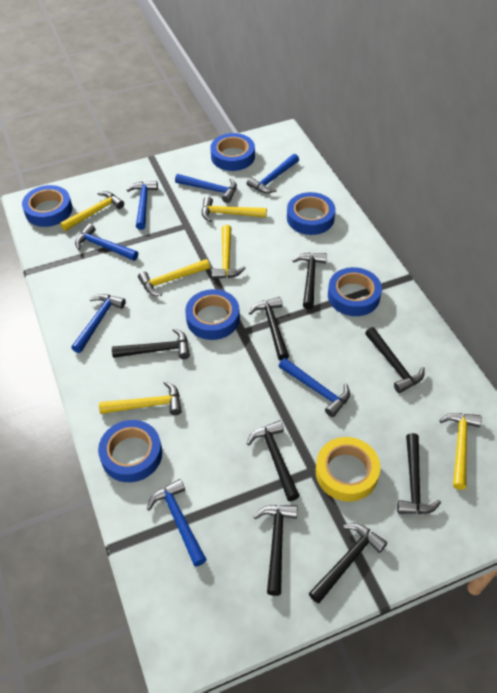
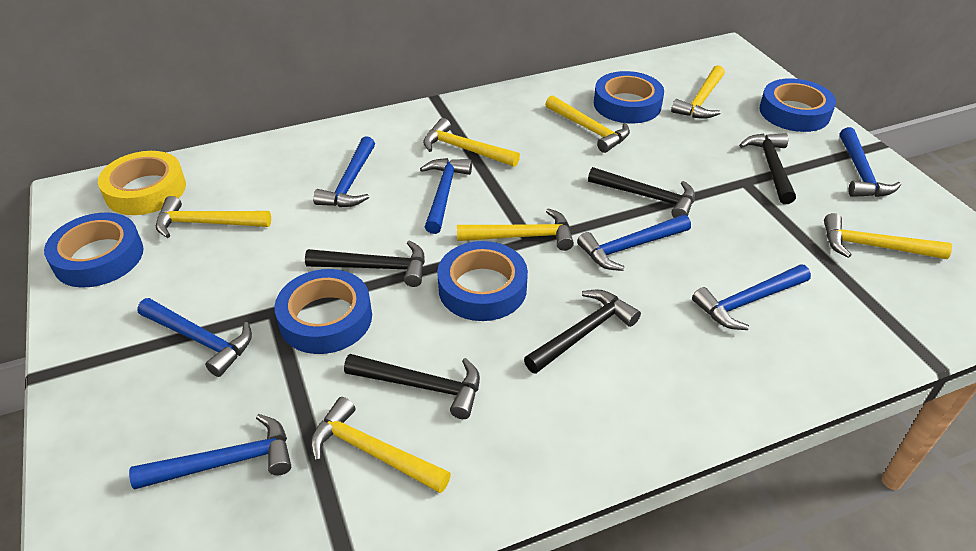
black hammer: [112,328,190,359] [247,420,300,501] [249,297,289,361] [253,505,298,596] [292,253,327,309] [309,523,387,603] [365,327,424,393] [397,433,441,514] = 8 -> [305,240,425,287] [344,354,480,419] [524,289,641,374] [588,167,695,218] [739,133,796,204] = 5
blue tape: [22,185,72,227] [98,420,162,482] [185,289,240,340] [210,133,255,171] [287,192,335,235] [328,267,382,316] = 6 -> [44,213,143,287] [275,269,372,354] [437,241,528,321] [594,71,664,123] [759,78,836,132] = 5
yellow hammer: [60,191,124,231] [99,381,182,415] [138,259,210,296] [202,197,267,222] [212,225,246,279] [440,413,482,490] = 6 -> [156,196,271,238] [310,397,451,493] [423,118,520,167] [457,208,574,251] [545,95,630,153] [671,65,725,119] [824,213,952,259] = 7

